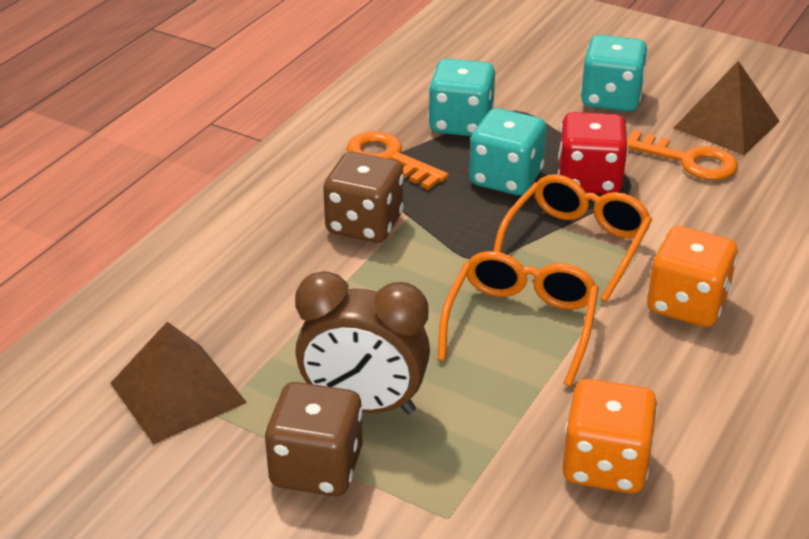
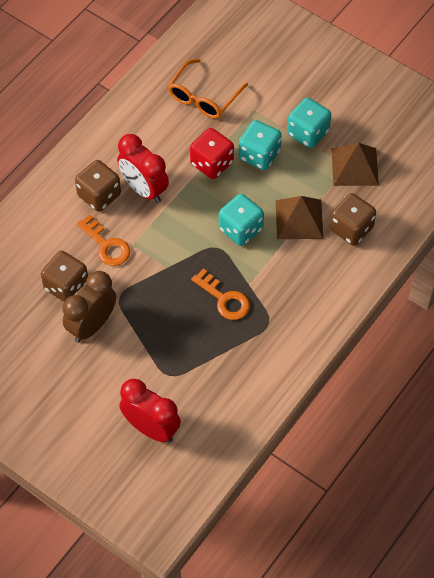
brown dice: [264,382,363,496] [323,152,404,243] = 2 -> [41,251,88,302] [75,160,121,212] [330,193,376,245] = 3
orange dice: [562,379,658,493] [647,226,738,327] = 2 -> none = 0
orange glasses: [438,251,599,387] [494,174,652,302] = 2 -> [168,59,248,119] = 1
red clock: none = 0 -> [117,134,169,203] [119,379,181,443] = 2

